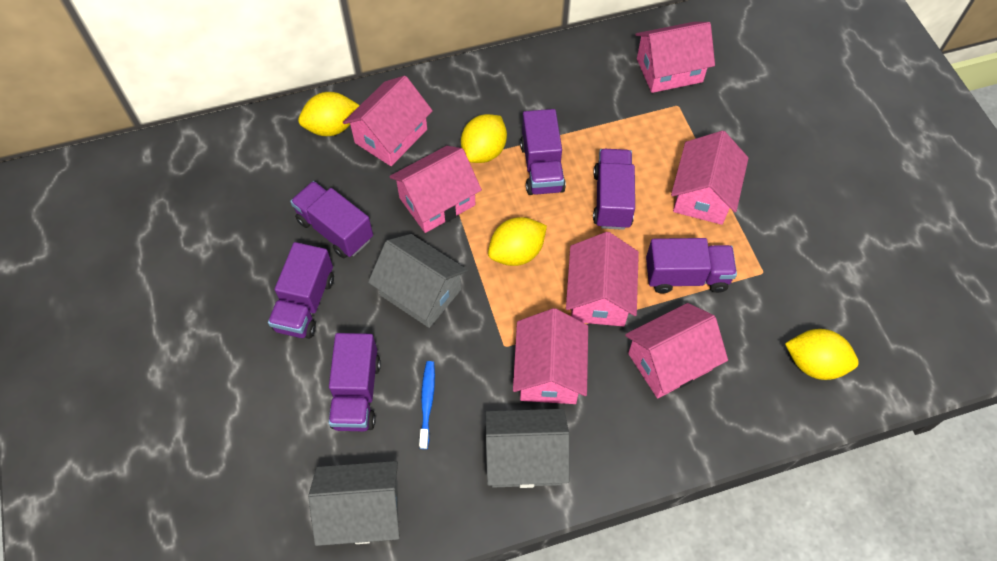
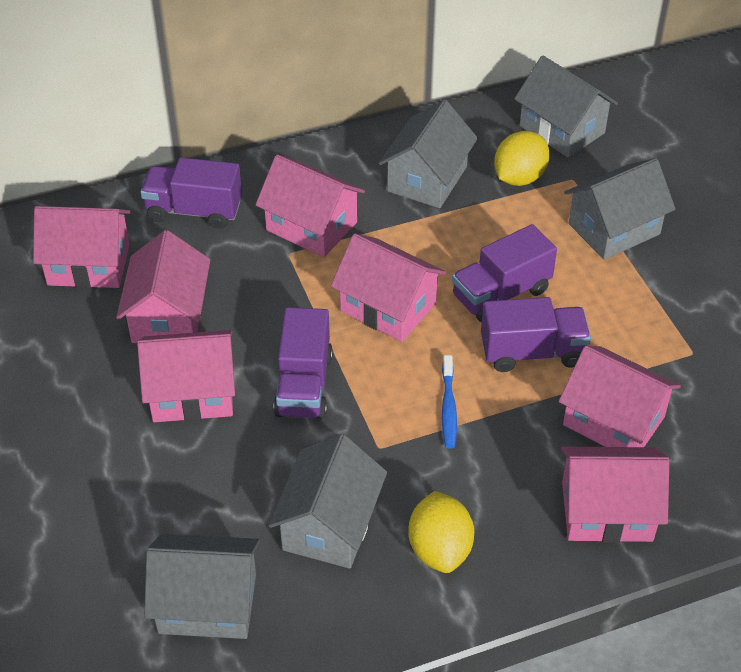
grey house: [308,461,400,546] [368,234,468,328] [485,409,569,488] = 3 -> [144,534,260,639] [268,434,387,569] [379,100,478,208] [514,56,618,158] [564,158,676,260] = 5
purple truck: [268,242,334,339] [290,181,373,258] [329,333,381,432] [520,109,566,195] [593,149,635,230] [646,238,737,294] = 6 -> [140,158,242,229] [273,307,333,419] [452,224,557,322] [481,297,591,372] = 4
yellow lemon: [298,92,360,136] [461,114,507,163] [488,217,547,266] [785,329,859,380] = 4 -> [408,491,474,573] [494,131,550,186] = 2

